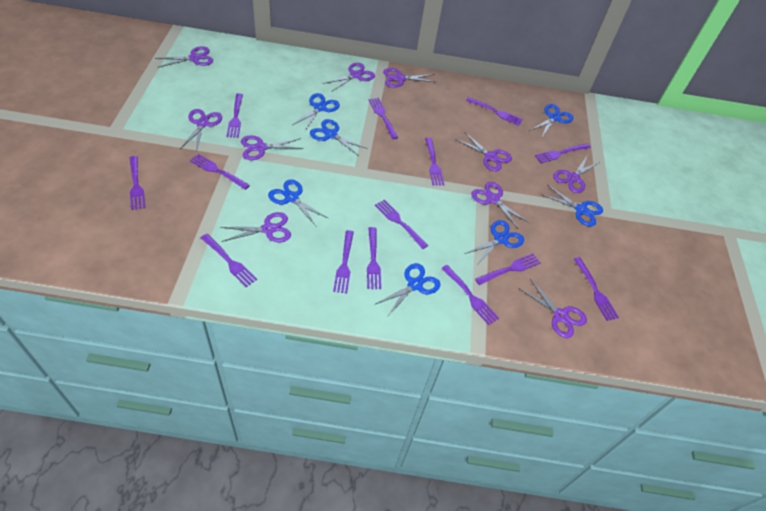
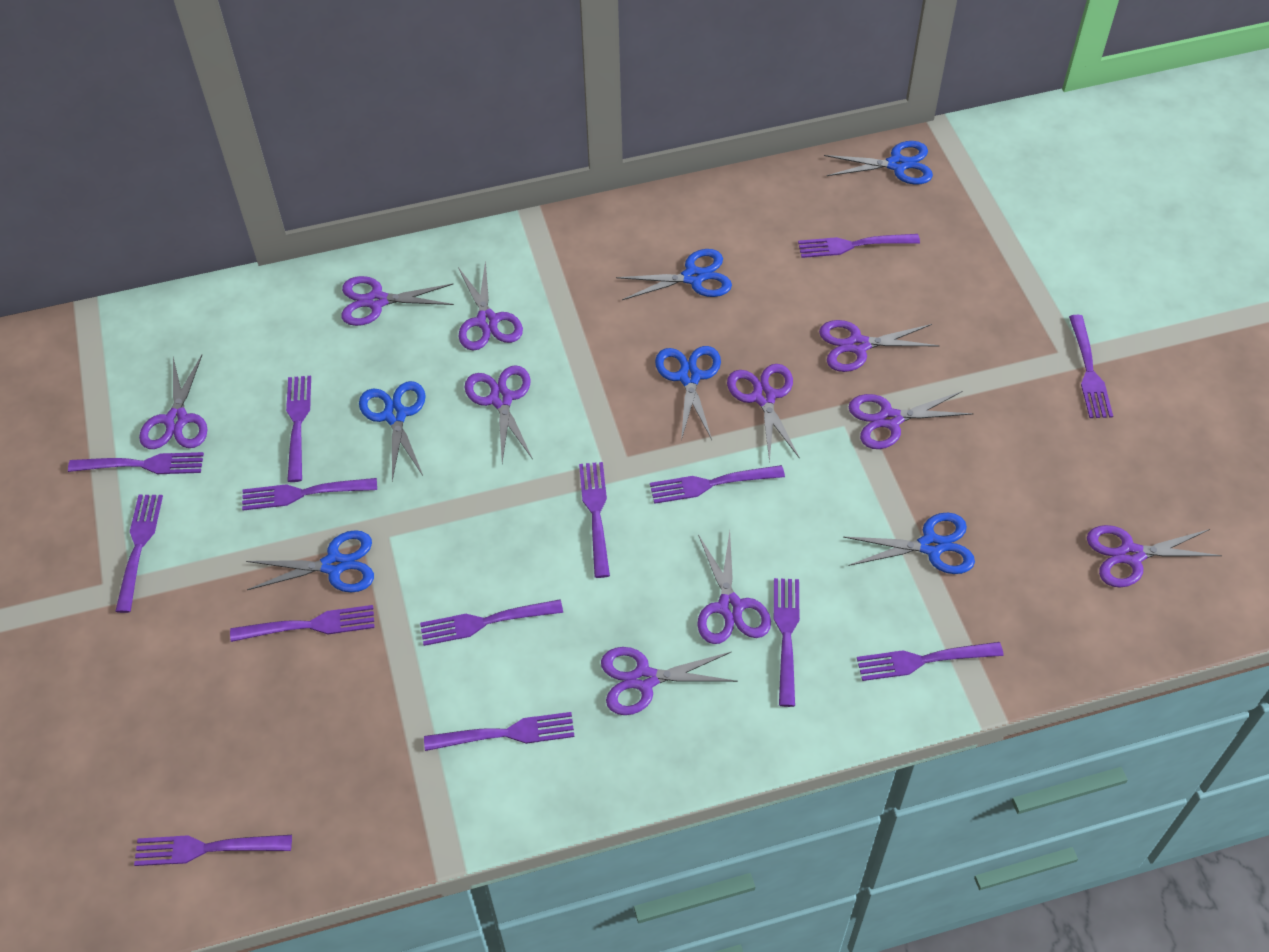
blue scissors: [268,179,329,226] [292,93,340,131] [310,119,368,156] [374,263,440,317] [465,220,524,266] [531,104,573,137] [541,185,603,226] = 7 -> [246,530,374,593] [359,381,426,481] [616,249,732,300] [655,346,721,440] [824,141,933,185] [843,513,975,574] = 6

